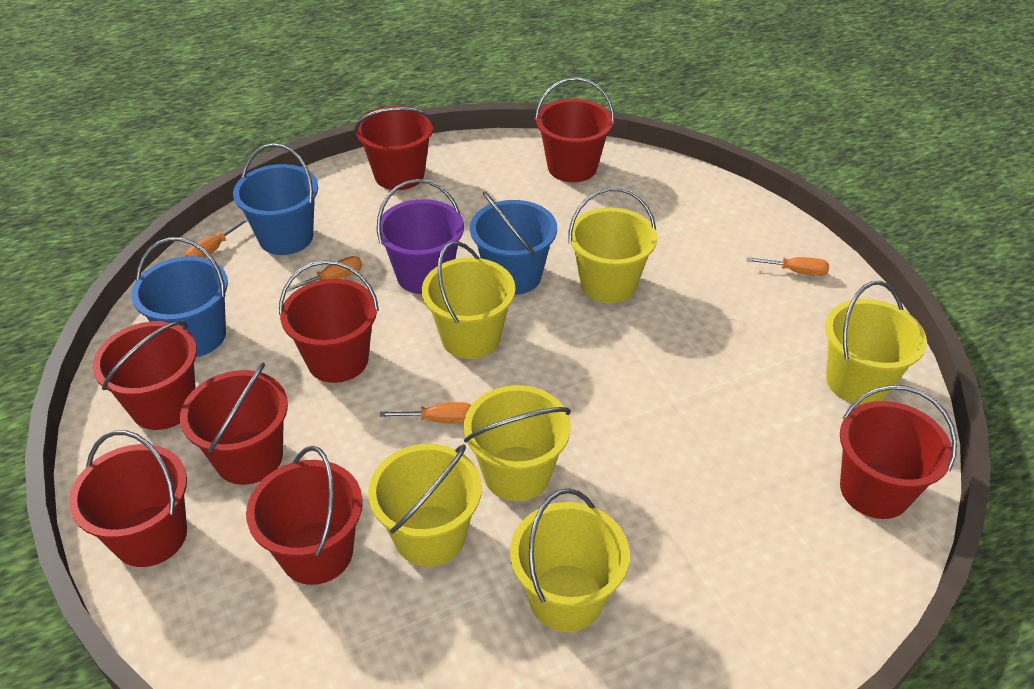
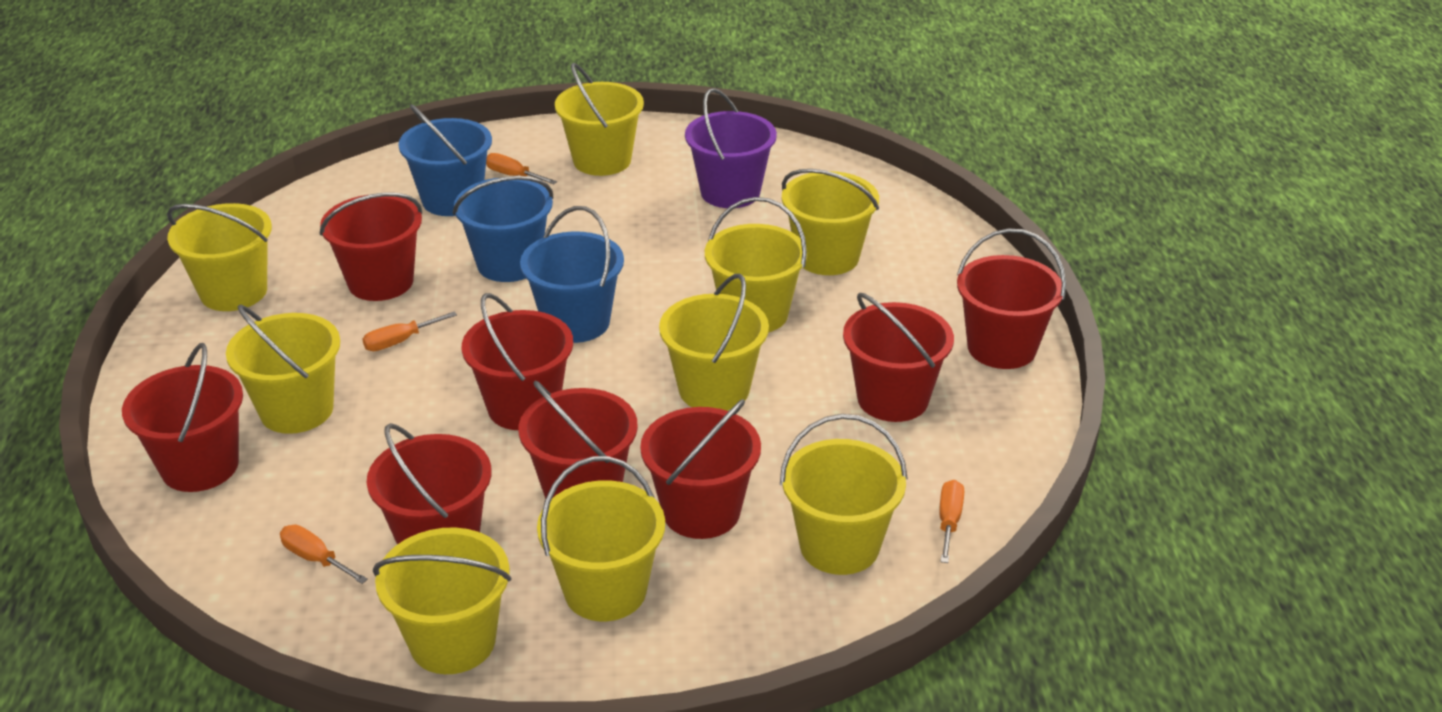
yellow bucket: [368,444,482,567] [422,241,515,359] [464,385,571,501] [510,488,630,632] [568,188,657,303] [825,281,927,405] = 6 -> [167,203,272,311] [226,305,340,434] [373,527,512,674] [537,456,665,621] [555,62,644,176] [659,274,769,411] [705,197,807,332] [780,414,908,575] [782,169,879,275] = 9

